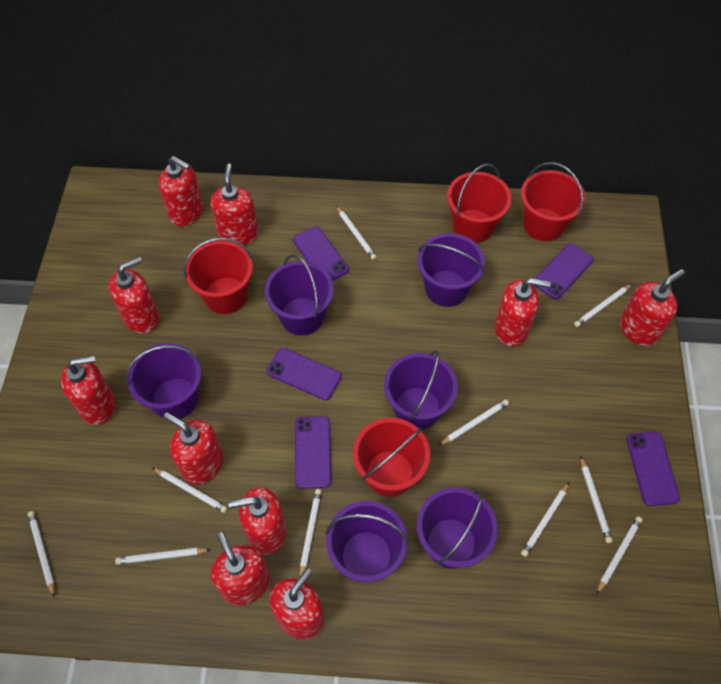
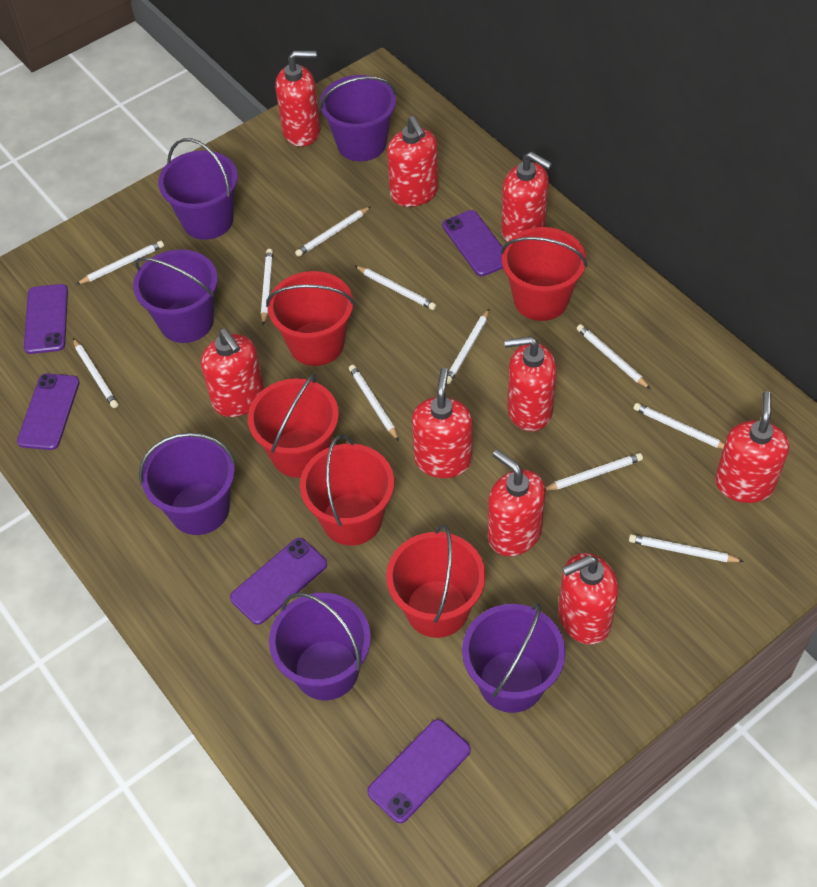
red bucket: [183,237,253,314] [353,418,430,497] [447,163,512,243] [521,162,586,241] = 4 -> [248,373,339,478] [266,271,355,366] [300,435,394,546] [386,524,486,638] [501,227,587,321] = 5
red soap dispenser: [61,355,115,425] [109,257,159,334] [159,156,203,226] [163,412,223,485] [210,164,259,245] [211,532,270,606] [228,487,287,555] [269,568,324,639] [494,278,551,346] [620,269,685,346] = 10 -> [201,329,265,417] [276,51,321,147] [387,116,438,207] [412,368,472,478] [488,450,546,556] [501,152,552,242] [504,336,557,432] [558,553,618,644] [715,391,789,503] = 9
white pencil: [28,511,55,597] [115,548,211,564] [152,467,227,513] [300,489,322,576] [336,206,376,260] [439,399,509,446] [521,483,569,557] [574,284,632,327] [581,457,613,543] [597,516,643,594] = 10 -> [73,338,118,408] [76,241,164,285] [261,249,273,326] [295,206,371,257] [349,365,399,441] [355,266,436,310] [447,308,490,384] [545,453,643,491] [577,324,651,389] [629,534,744,562] [633,403,724,449] = 11

